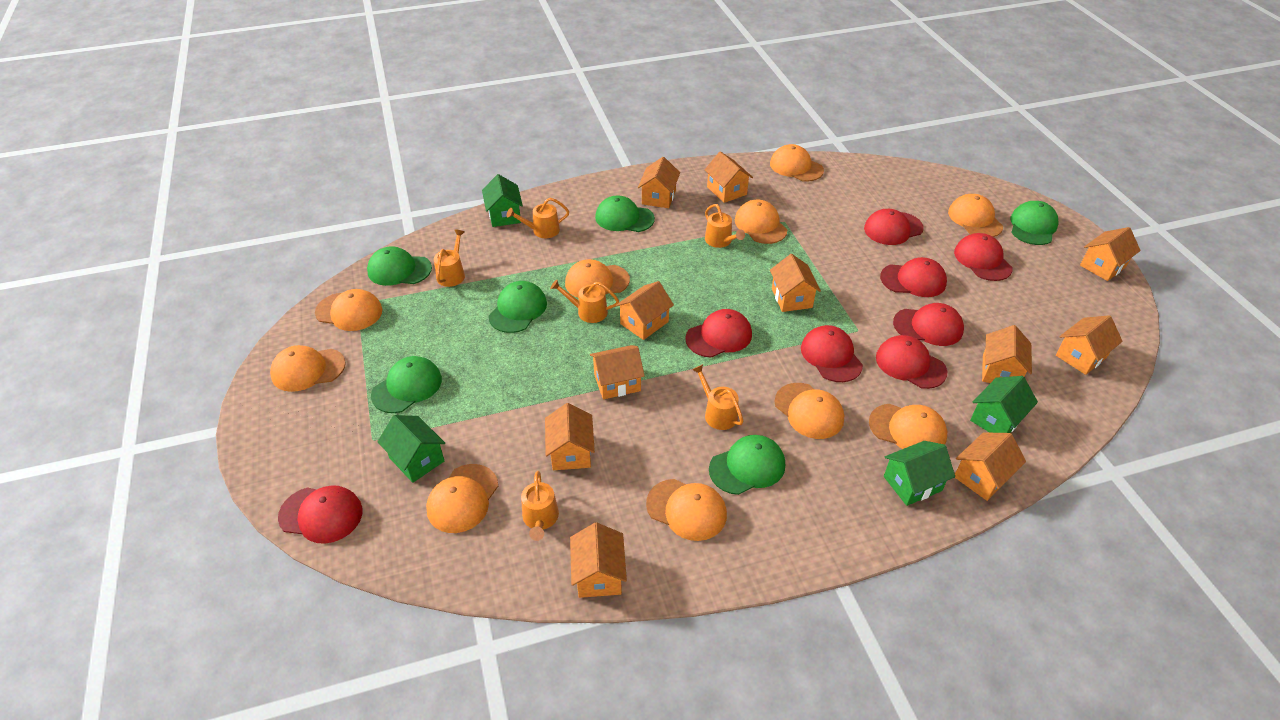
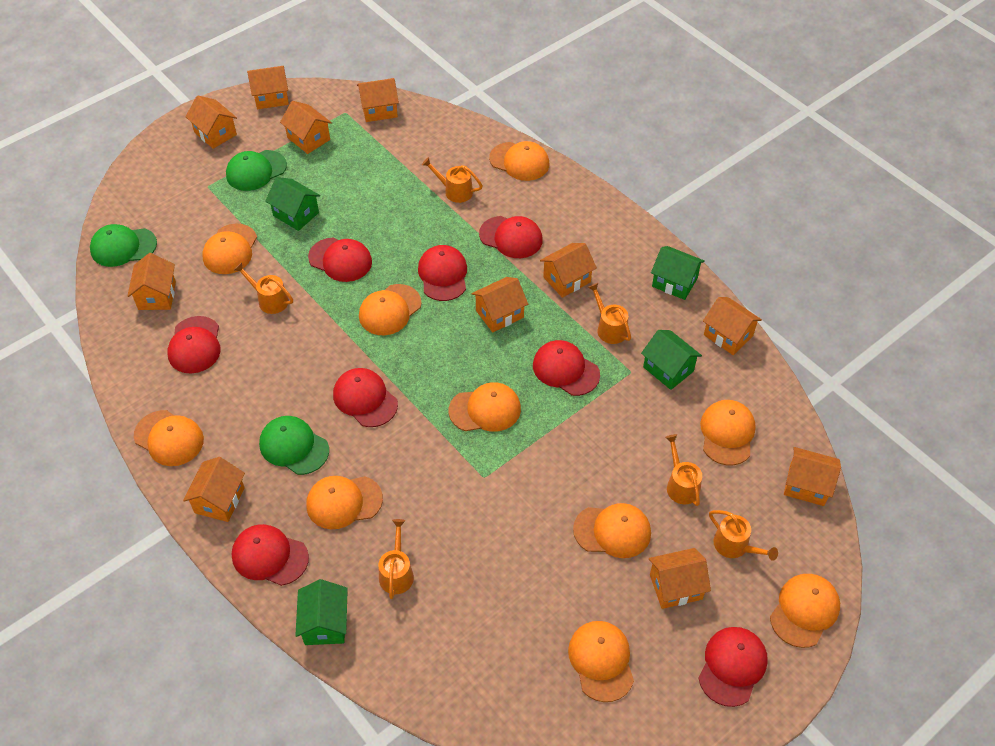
green cap: [367,247,432,286] [371,356,442,413] [489,281,547,333] [595,195,655,232] [709,435,785,495] [1010,201,1059,245] = 6 -> [90,224,157,267] [226,150,287,191] [259,416,329,475] = 3

